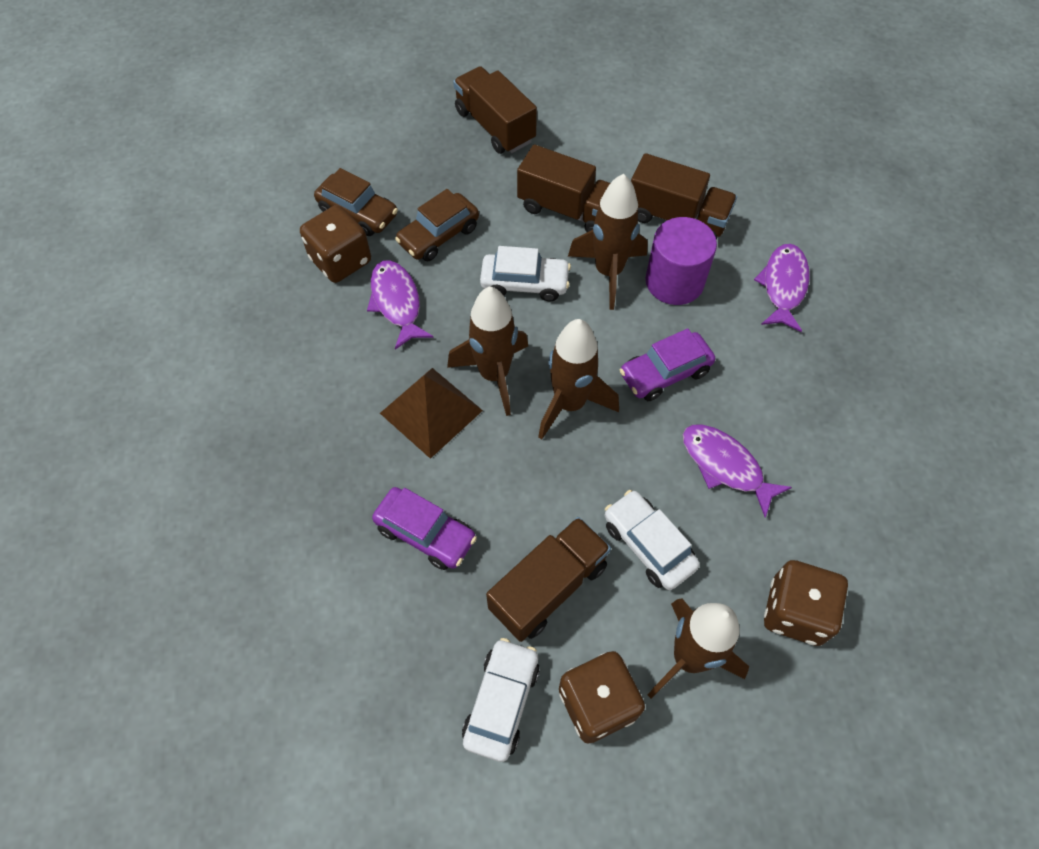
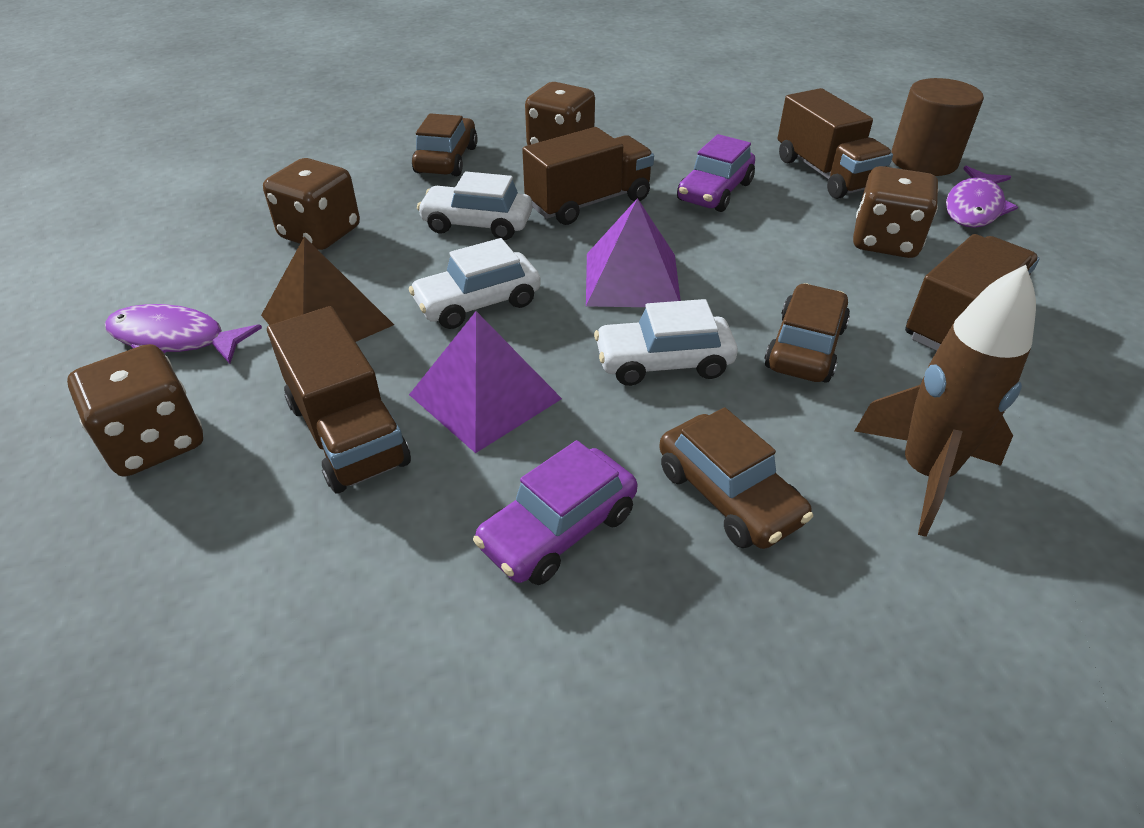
brown car: [314,168,398,236] [395,189,479,261] = 2 -> [412,113,478,176] [659,407,813,549] [764,283,850,383] = 3
brown cylinder: none = 0 -> [891,78,984,176] = 1
brown dice: [300,205,371,283] [559,651,645,743] [764,560,848,646] = 3 -> [67,344,203,477] [263,158,360,250] [525,82,595,145] [853,166,939,258] = 4
brown rocket: [447,286,528,416] [538,319,619,440] [568,174,648,310] [648,598,749,699] = 4 -> [855,265,1036,537] = 1
purple cylinder: [645,217,717,305] = 1 -> none = 0
purple fish: [367,260,434,350] [682,424,792,518] [754,244,810,332] = 3 -> [105,304,262,364] [946,166,1018,228] = 2
purple pyramid: none = 0 -> [409,311,562,453] [586,198,681,307] = 2

